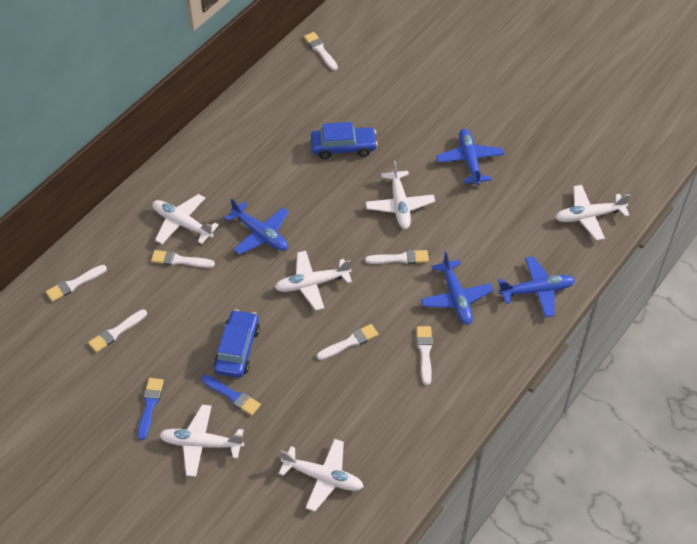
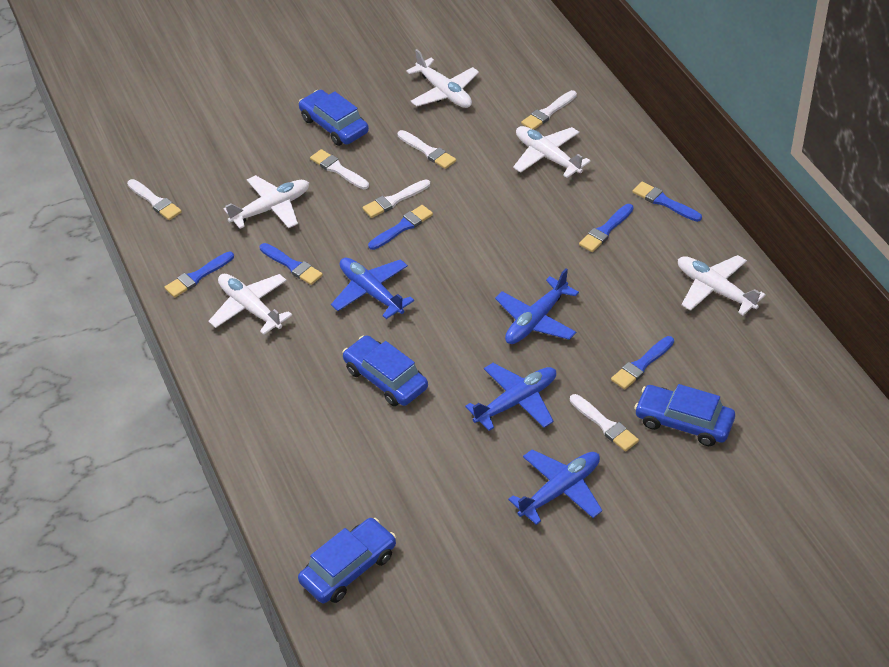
blue brush: [138,378,164,440] [201,375,261,416] = 2 -> [164,252,234,298] [260,243,323,285] [368,205,433,250] [579,204,634,252] [611,336,674,389] [633,182,702,222] = 6
blue car: [214,309,260,378] [311,122,378,159] = 2 -> [298,518,396,603] [299,90,369,146] [343,335,428,406] [634,384,735,446] = 4
white brush: [46,265,107,302] [88,309,147,353] [151,250,215,268] [304,32,338,71] [317,324,379,360] [365,250,429,264] [416,326,433,385] = 7 -> [127,179,182,220] [310,149,369,189] [363,179,430,218] [398,130,456,169] [521,90,577,130] [570,394,639,451] = 6
white plane: [152,194,219,244] [159,405,244,477] [274,251,352,311] [279,439,364,512] [365,161,435,229] [555,185,631,241] = 6 -> [208,274,292,335] [223,175,309,229] [406,49,479,108] [513,126,591,178] [678,255,766,315] = 5

